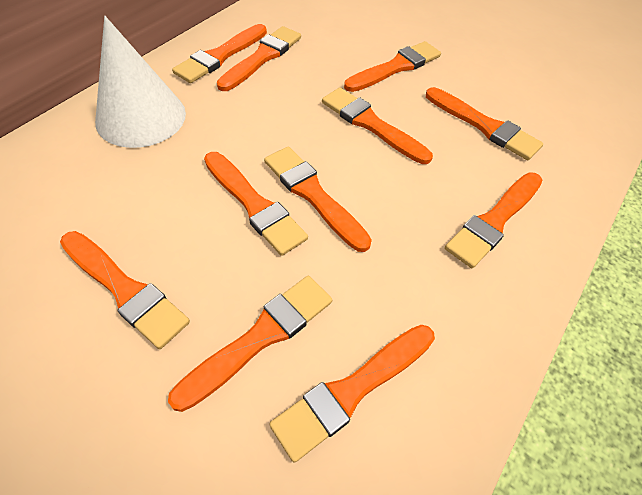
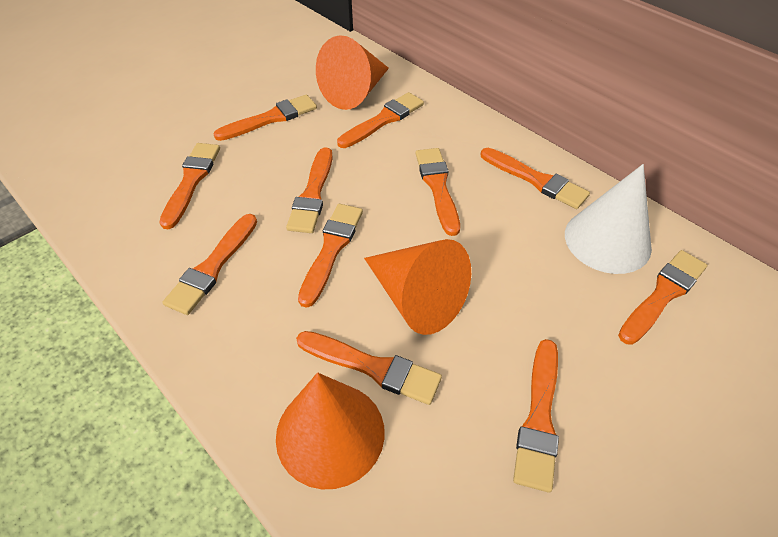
orange cone: none = 0 -> [276,373,385,489] [316,35,389,110] [364,239,471,335] = 3

